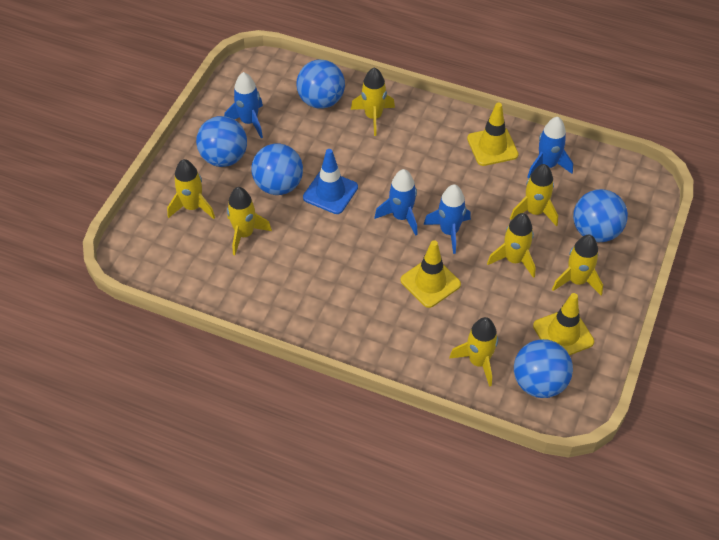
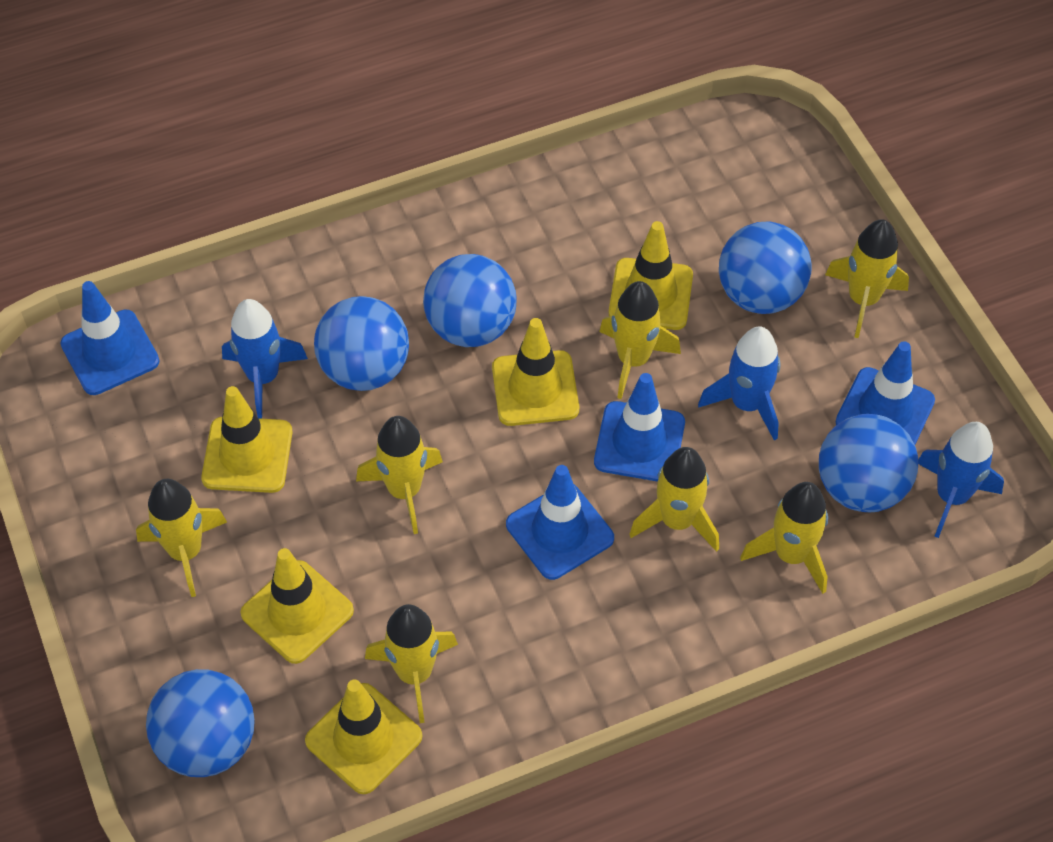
blue rocket: [224,72,263,138] [374,169,418,235] [424,184,471,254] [528,117,573,178] = 4 -> [222,299,308,419] [698,326,780,441] [918,422,1004,538] = 3
blue traffic cone: [303,149,358,214] = 1 -> [60,281,160,395] [506,465,614,580] [594,373,685,482] [836,341,935,445] = 4
yellow traffic cone: [400,240,461,308] [467,102,519,166] [533,293,594,355] = 3 -> [201,386,293,493] [241,548,354,664] [305,679,422,794] [492,318,579,426] [609,221,693,330] = 5

